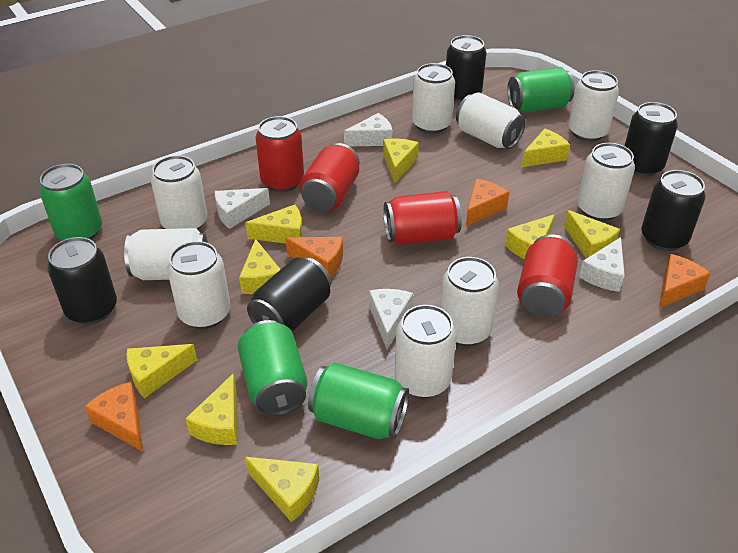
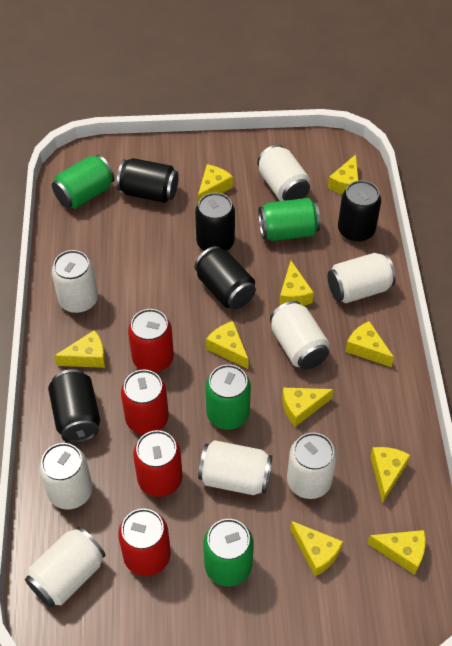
orange cheese: [84,382,143,452] [286,237,343,277] [466,179,509,226] [659,254,711,308] = 4 -> none = 0
white can: [124,228,208,280] [151,155,207,230] [167,241,230,329] [395,305,457,398] [412,63,455,134] [440,257,499,346] [456,92,526,149] [568,70,619,141] [577,143,635,221] = 9 -> [25,527,106,607] [39,443,93,510] [52,250,98,313] [198,440,272,495] [257,145,310,201] [270,301,330,370] [287,432,337,499] [328,253,396,303] = 8
white cheese: [215,188,270,229] [344,113,392,146] [369,289,413,350] [579,237,625,292] = 4 -> none = 0
yellow cheese: [127,344,197,398] [185,373,237,445] [239,239,281,294] [245,205,303,244] [245,457,319,522] [383,139,419,183] [505,214,555,259] [522,129,570,167] [564,210,620,258] = 9 -> [54,330,105,368] [198,164,233,203] [206,321,249,369] [279,261,314,306] [282,388,333,427] [290,521,343,576] [328,154,359,194] [345,321,394,367] [367,530,425,575] [370,447,410,504] = 10

